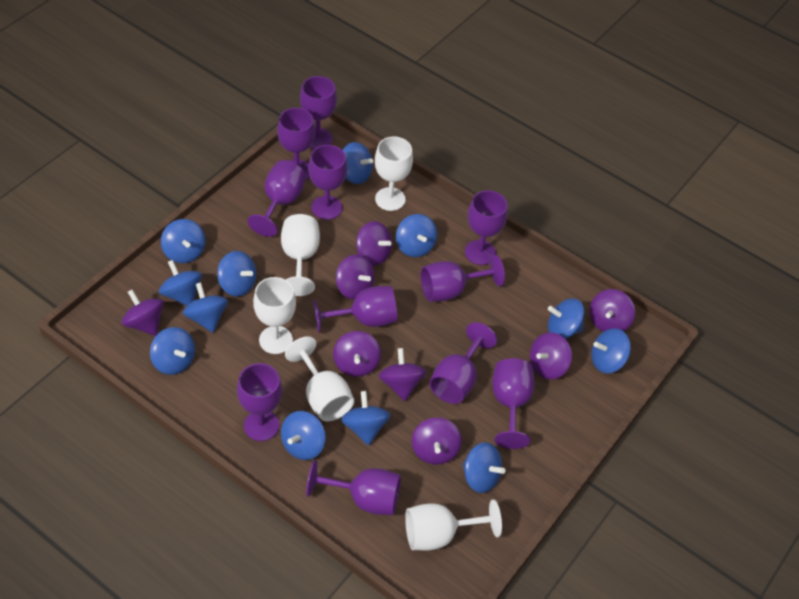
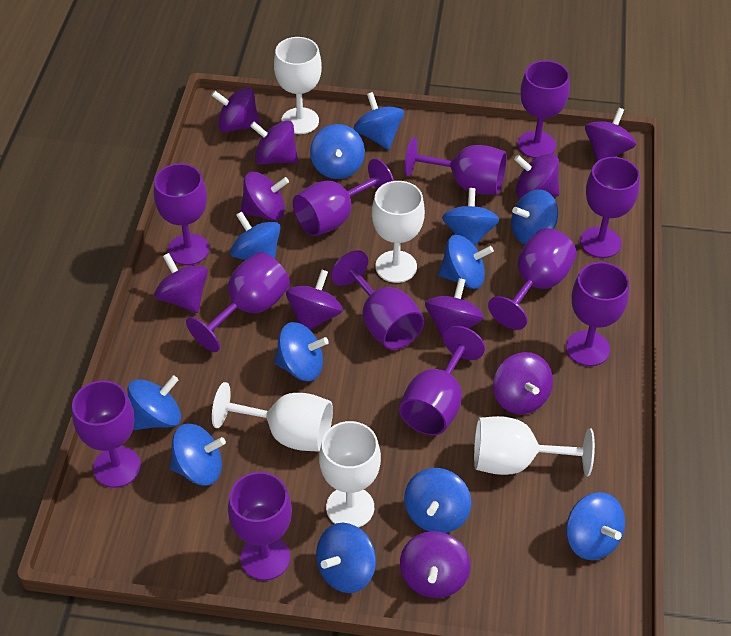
purple goblet: [237,363,282,441] [248,160,306,237] [277,108,315,180] [300,76,337,149] [306,460,401,515] [308,145,347,220] [313,286,397,333] [421,255,505,302] [429,322,497,404] [465,190,508,265] [492,358,535,449] = 11 -> [72,380,141,488] [154,164,209,265] [186,252,290,352] [228,472,292,580] [293,158,394,236] [331,250,424,350] [399,326,485,435] [404,137,507,195] [488,228,577,330] [518,60,570,158] [566,262,629,366] [580,157,640,258] = 12
purple spinning top: [121,290,164,336] [333,331,381,377] [336,254,375,300] [356,221,392,266] [379,348,426,401] [412,418,462,465] [530,332,572,379] [590,289,635,332] = 8 -> [154,253,208,313] [211,87,260,132] [240,172,289,221] [250,120,298,165] [286,269,343,330] [400,531,470,598] [425,278,484,339] [493,352,553,414] [514,153,559,198] [585,108,636,161] = 10

